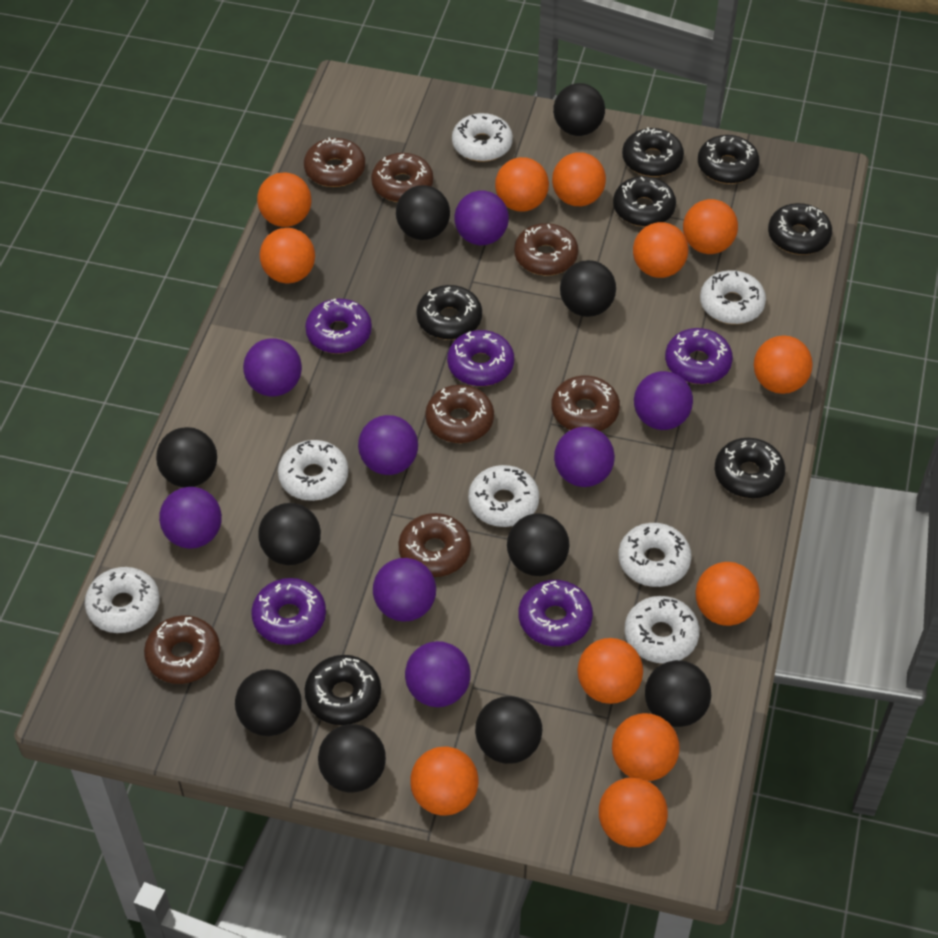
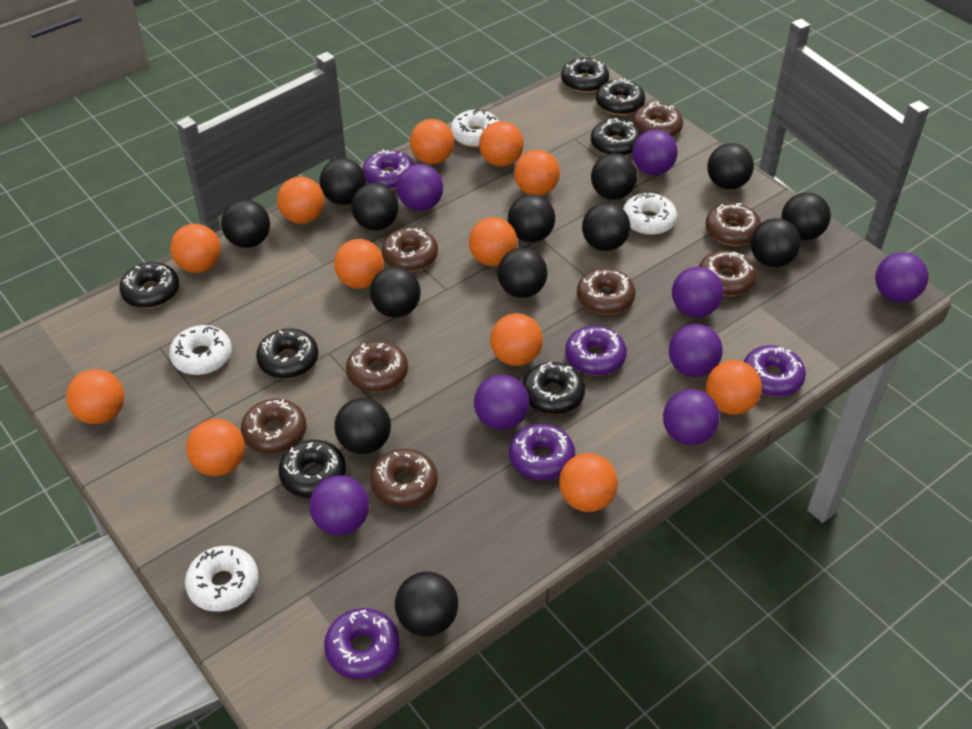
black ball: [156,427,217,487] [235,669,302,736] [258,503,321,565] [318,724,386,792] [396,185,450,240] [475,696,542,764] [507,513,569,576] [553,83,605,136] [560,260,616,317] [645,660,711,727] = 10 -> [221,200,270,248] [320,158,366,205] [334,398,391,454] [351,183,399,230] [370,267,421,317] [395,571,458,637] [498,248,547,298] [508,195,555,242] [582,203,630,251] [591,153,637,200] [707,143,754,189] [751,218,801,267] [782,192,831,240] = 13
brown donut: [144,615,220,684] [304,137,365,187] [371,153,433,202] [398,513,471,577] [425,385,494,443] [514,223,578,276] [551,376,620,431] = 7 -> [241,399,306,454] [346,341,408,392] [370,449,438,507] [381,227,438,272] [577,268,635,315] [632,102,683,137] [699,250,757,296] [705,203,761,246] = 8
white donut: [85,567,160,633] [278,440,348,501] [452,113,513,162] [468,465,539,527] [619,523,692,587] [625,596,700,663] [700,270,766,324] = 7 -> [169,325,232,375] [185,546,258,612] [451,109,499,147] [623,193,677,235] = 4

